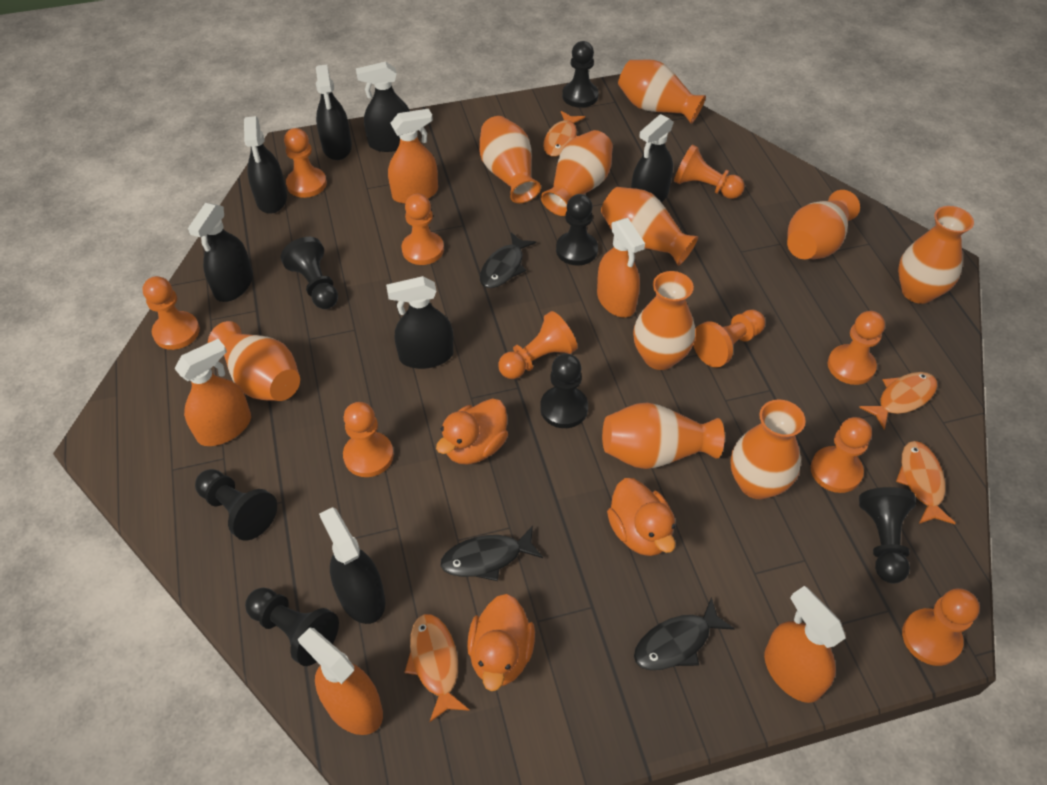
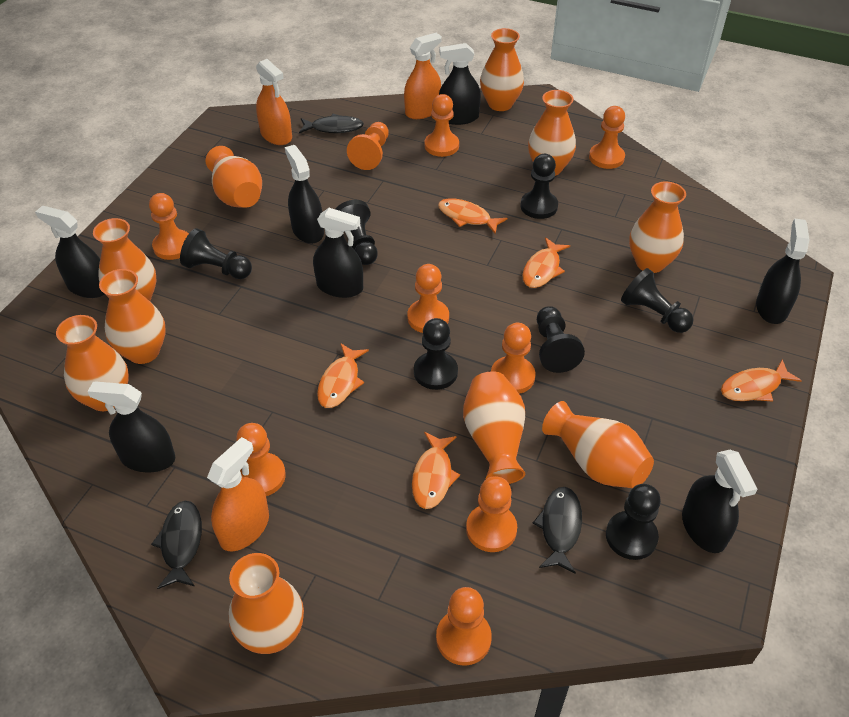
orange duck: [436,398,508,465] [467,594,535,691] [607,478,676,556] = 3 -> none = 0
orange fish: [404,614,470,722] [543,111,585,157] [859,372,937,430] [896,441,956,524] = 4 -> [317,343,369,408] [412,432,460,509] [438,198,507,234] [522,237,570,288] [721,359,802,402] = 5
orange pawn: [143,276,200,350] [284,128,327,198] [343,402,394,477] [402,194,444,265] [498,311,577,379] [674,145,745,199] [693,310,765,367] [811,417,872,493] [828,311,885,385] [902,588,980,666] = 10 -> [149,193,189,260] [236,423,286,496] [347,122,389,170] [407,264,449,333] [425,94,459,157] [436,587,492,666] [466,476,517,552] [491,323,536,394] [589,106,625,169] = 9
orange spray bottle: [174,339,251,446] [298,628,383,735] [388,109,438,204] [597,218,645,317] [764,586,846,703] = 5 -> [207,437,269,551] [256,59,292,145] [404,33,442,119] = 3

